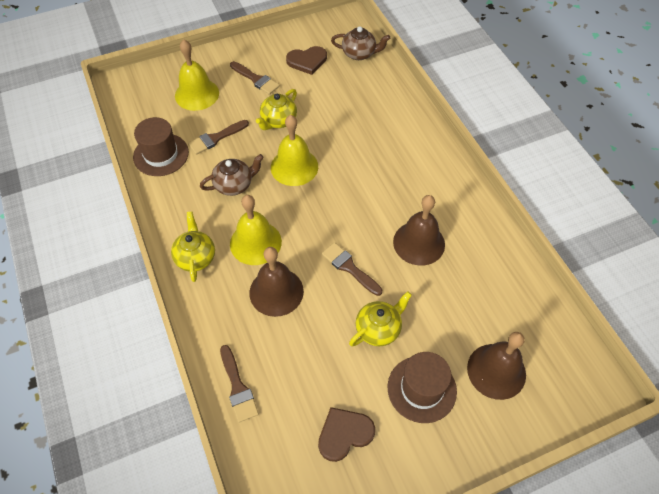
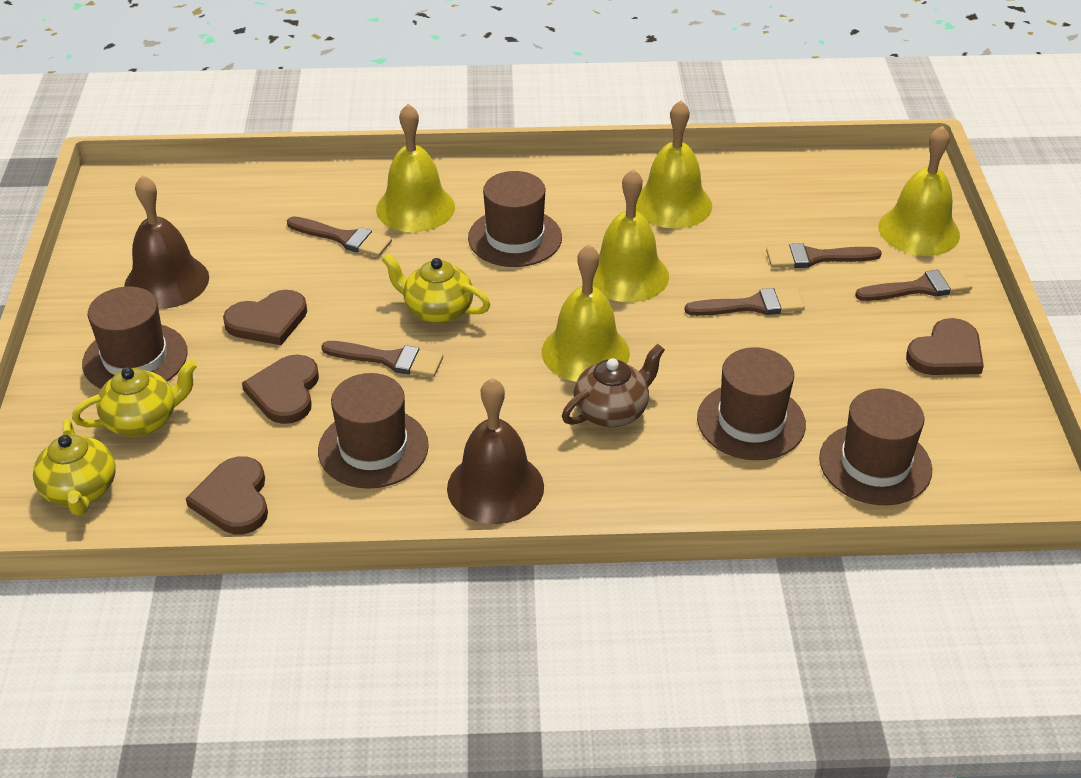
brown bell: [249,247,304,317] [393,195,445,266] [467,332,526,400] = 3 -> [124,175,209,309] [447,378,544,524] = 2
brown brush: [188,120,249,155] [220,345,259,423] [230,61,280,95] [322,242,382,296] = 4 -> [287,216,392,257] [321,341,443,378] [685,288,805,316] [766,243,882,268] [855,269,972,301] = 5
brown hat: [133,117,189,176] [388,352,457,423] = 2 -> [82,287,188,389] [318,373,429,489] [468,171,562,267] [697,347,806,460] [819,388,932,505] = 5
brown heart: [286,46,327,75] [318,407,375,462] = 2 -> [186,457,268,534] [223,290,307,345] [242,354,319,424] [906,318,984,375] = 4
brown teapot: [200,154,264,196] [331,26,390,60] = 2 -> [562,344,665,427] = 1
yellow bell: [175,39,219,111] [230,195,282,265] [271,115,318,186] = 3 -> [376,104,455,232] [542,244,630,382] [593,169,669,302] [636,100,712,229] [878,126,960,256] = 5

